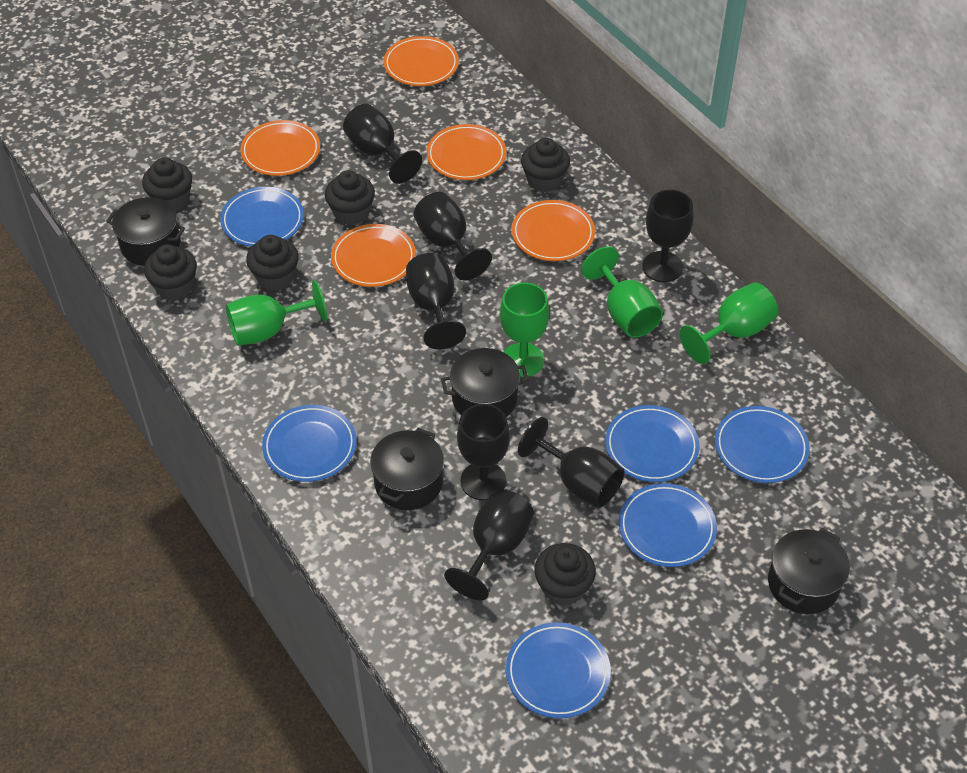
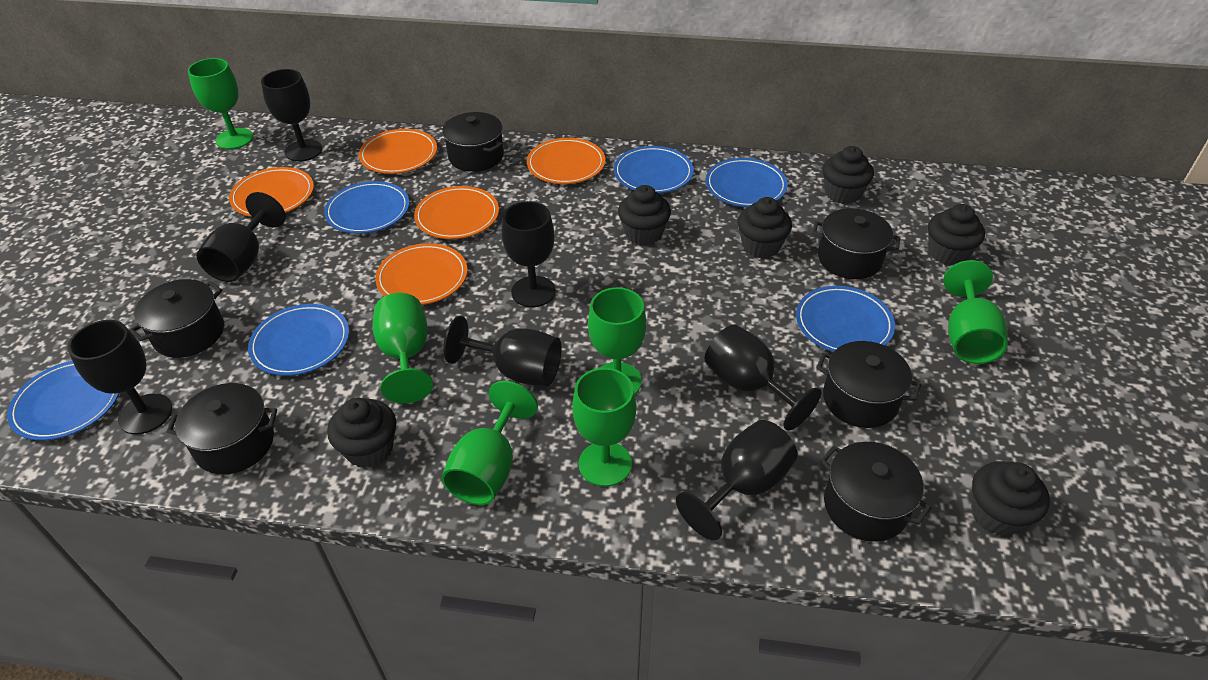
black pot: [107,197,185,266] [370,428,444,510] [441,348,529,417] [768,528,850,614] = 4 -> [129,279,224,358] [167,383,277,474] [442,112,504,172] [812,208,900,279] [816,341,921,428] [820,442,931,542] = 6
green goblet: [226,280,327,346] [500,282,549,377] [581,246,663,338] [680,282,778,364] = 4 -> [188,58,254,149] [373,293,433,403] [442,381,538,505] [572,368,636,487] [588,287,646,394] [943,260,1008,364] = 6

